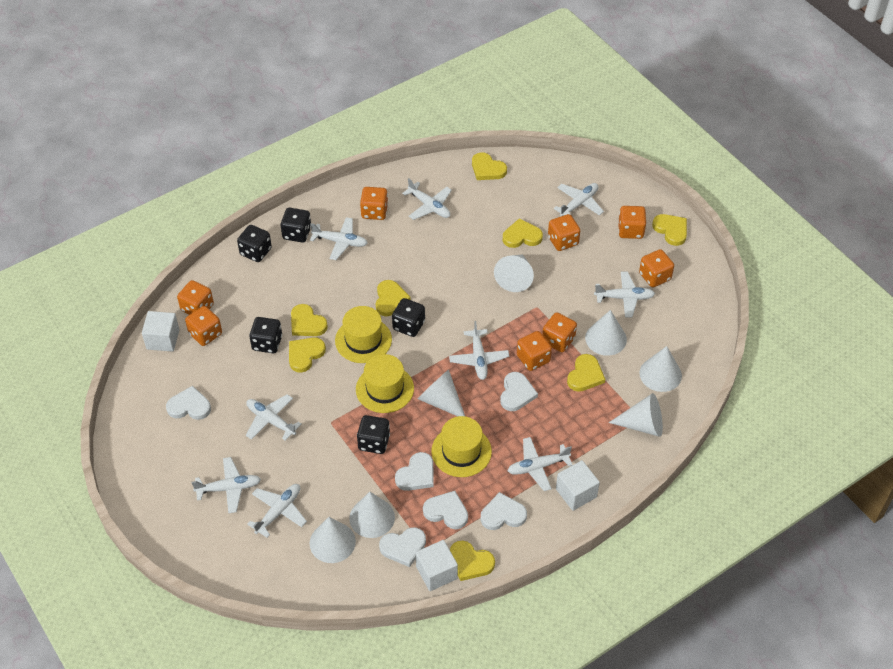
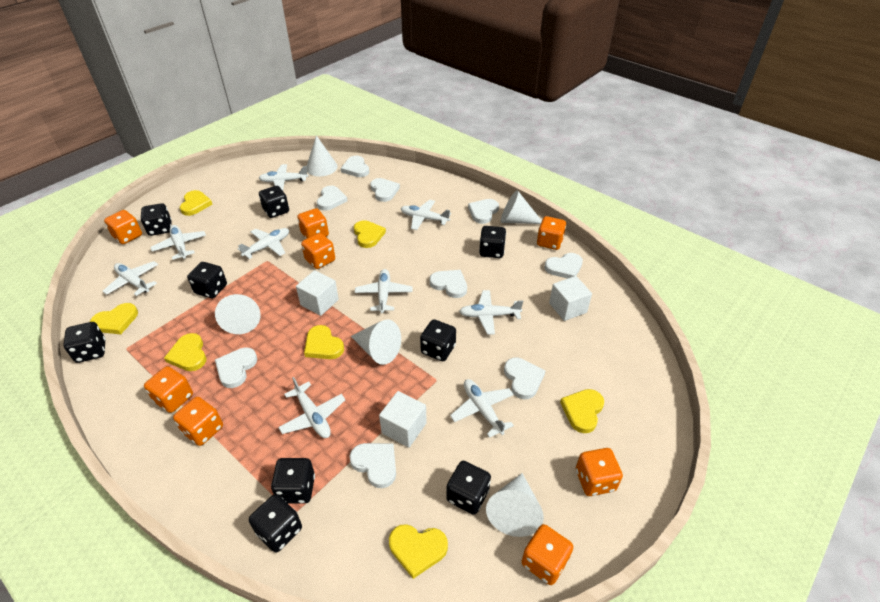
black dice: [237,225,272,262] [249,317,282,353] [281,208,311,243] [357,415,390,454] [392,298,425,337] = 5 -> [63,322,105,363] [141,203,172,236] [187,262,227,298] [249,494,302,553] [259,186,289,218] [271,458,315,503] [420,319,456,361] [446,461,491,515] [479,226,506,258] = 9
white cone: [310,517,356,563] [349,492,395,538] [417,370,465,416] [494,254,534,292] [585,310,627,356] [609,393,663,437] [639,346,682,392] = 7 -> [215,294,261,334] [307,135,338,176] [351,320,401,365] [486,473,544,537] [501,190,542,224] = 5
white heart: [166,386,211,420] [379,527,426,567] [395,452,434,491] [423,491,468,529] [480,492,527,530] [500,372,538,411] = 6 -> [215,347,257,388] [317,186,348,211] [341,156,369,177] [349,443,396,488] [370,178,400,202] [430,270,467,298] [468,199,499,224] [504,357,545,399] [544,253,583,279] = 9
yellow hat: [335,306,392,363] [356,354,414,413] [431,416,492,477] = 3 -> none = 0
yellow heart: [289,337,326,373] [291,304,328,336] [376,280,411,316] [450,541,495,581] [472,153,507,180] [502,218,543,248] [567,354,605,392] [652,214,687,246] = 8 -> [90,303,138,334] [164,333,206,371] [180,190,212,216] [304,325,344,359] [354,220,386,248] [389,524,448,579] [560,389,604,433] = 7

